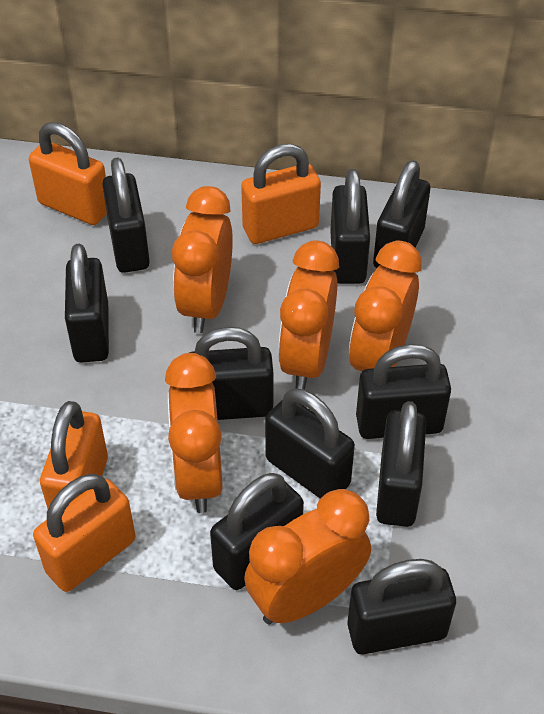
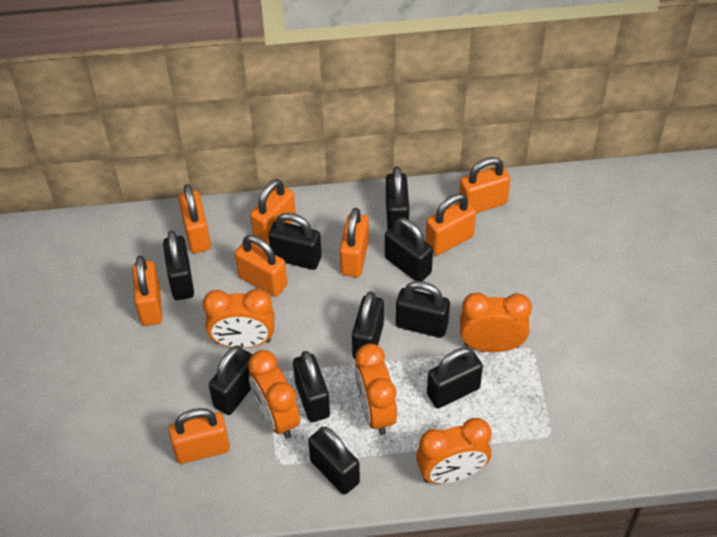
orange padlock: [29,122,107,225] [33,474,135,592] [40,401,108,509] [241,144,321,244] = 4 -> [133,256,162,326] [169,408,230,464] [178,184,211,253] [235,235,287,297] [250,179,296,245] [340,208,369,277] [426,194,476,256] [459,157,511,213] = 8

